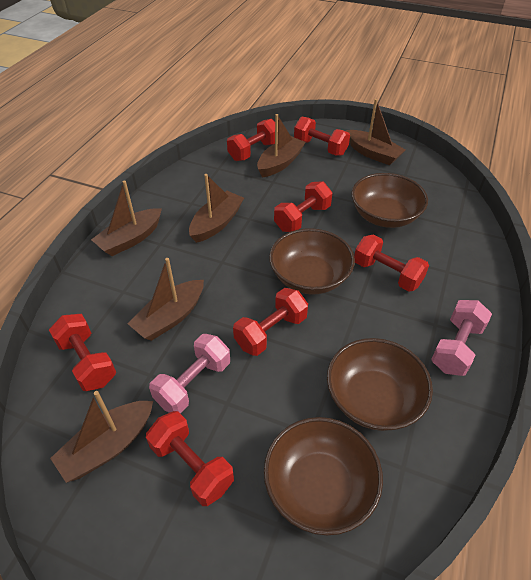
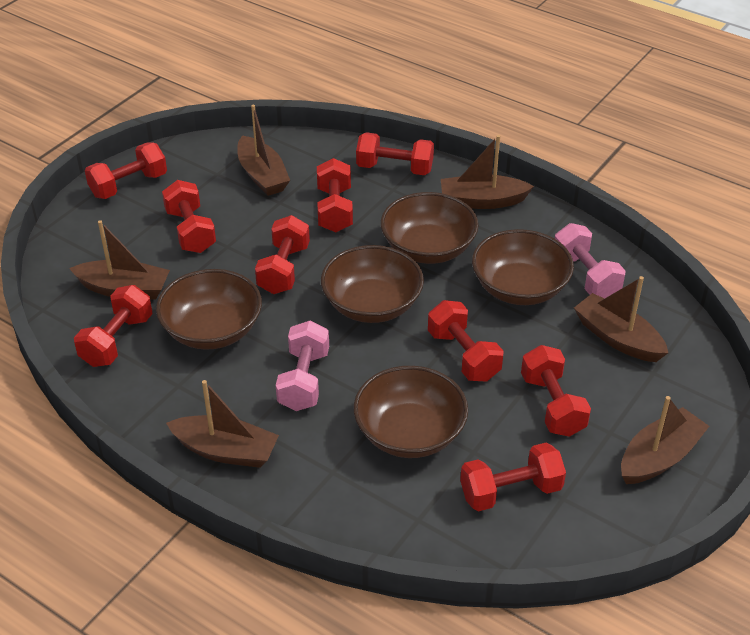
brown bowl: [264,417,383,535] [269,228,355,294] [327,338,433,431] [351,173,428,228] = 4 -> [156,269,262,350] [321,245,424,323] [354,366,468,458] [381,192,479,264] [472,229,574,305] = 5
red dumbbell: [49,314,116,391] [146,411,234,506] [227,119,275,161] [233,288,308,356] [274,181,332,232] [294,117,350,156] [354,235,429,292] = 7 -> [74,285,153,367] [85,143,167,199] [162,180,216,253] [255,215,310,294] [317,158,353,232] [356,132,434,175] [428,300,504,382] [460,443,566,511] [521,345,591,437] = 9

